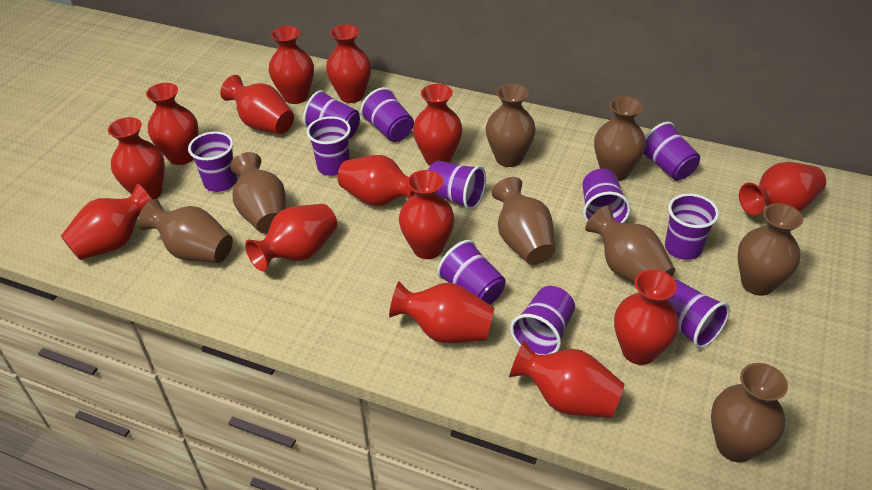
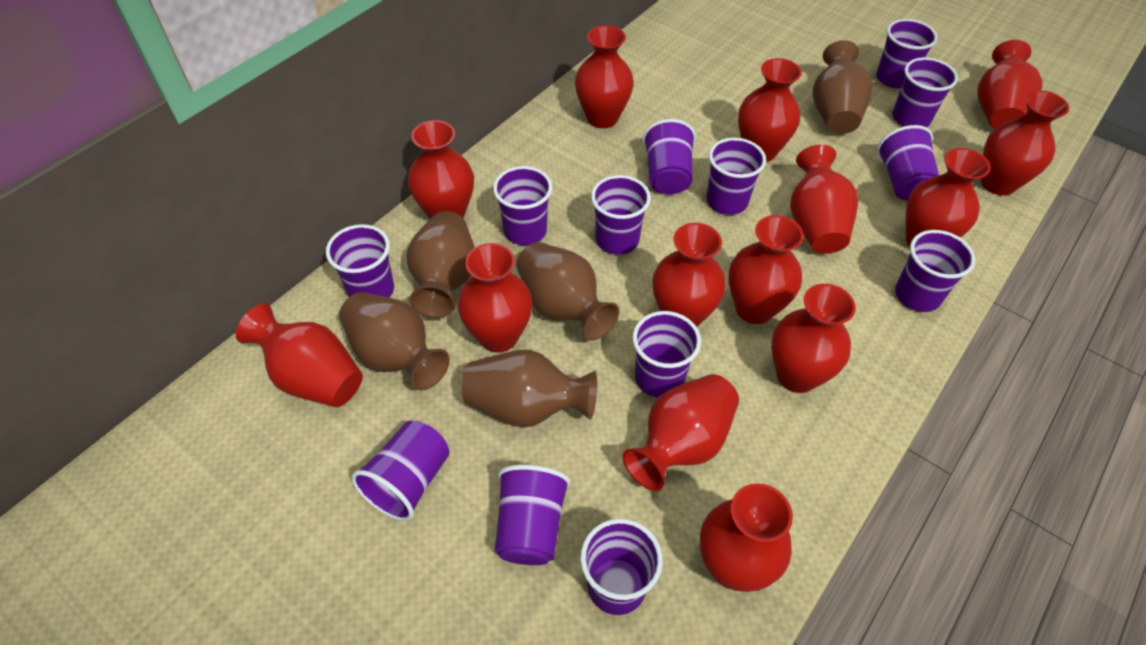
brown vase: [138,199,233,263] [230,152,286,234] [486,83,536,167] [492,177,555,265] [585,205,675,284] [594,96,646,181] [711,363,788,463] [738,203,803,296] = 8 -> [339,292,450,391] [406,211,475,318] [462,350,597,428] [516,242,619,341] [812,40,873,134] = 5
purple cup: [188,132,237,192] [303,90,360,138] [307,116,351,176] [360,87,414,142] [428,161,486,210] [437,240,506,304] [510,286,575,355] [582,169,631,223] [642,122,700,180] [665,194,719,260] [667,280,730,348] = 11 -> [326,224,394,298] [352,421,449,521] [493,166,552,245] [495,465,570,565] [580,519,663,615] [591,175,651,255] [633,311,701,398] [643,119,696,194] [706,138,766,215] [876,19,938,88] [877,125,939,200] [892,57,958,127] [895,230,975,312] = 13

